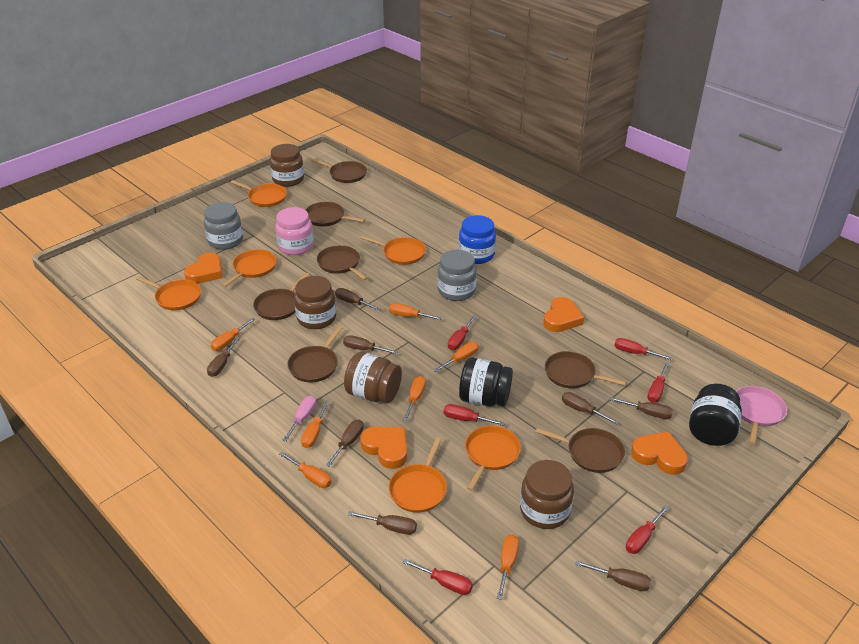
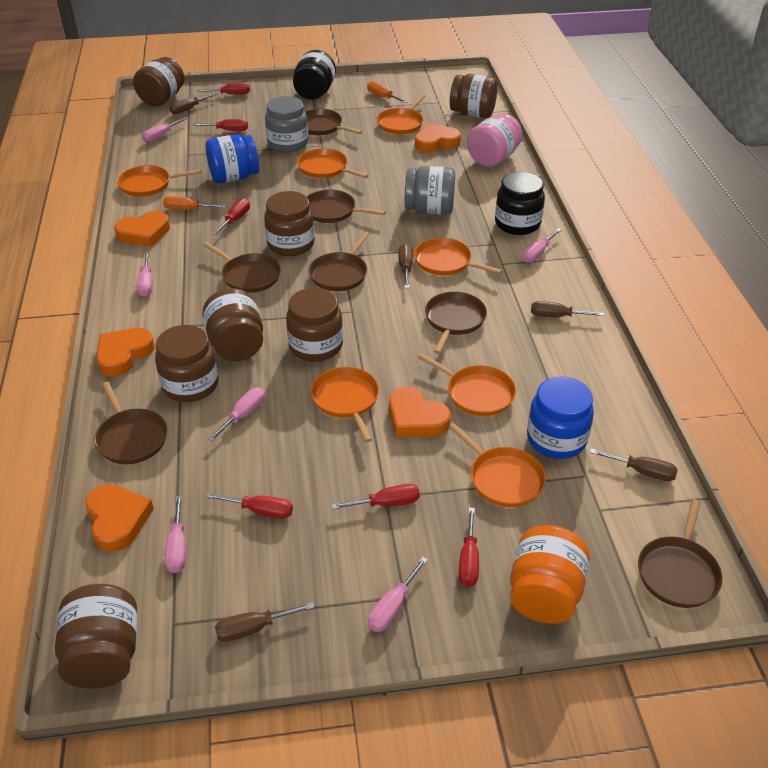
blue jar: [459,215,496,264] = 1 -> [206,134,259,183] [527,376,594,459] = 2
brown jar: [270,144,304,187] [294,276,336,329] [344,352,402,403] [520,460,574,529] = 4 -> [55,584,137,689] [133,57,184,106] [155,325,218,402] [202,288,263,361] [264,191,315,256] [286,288,343,362] [450,74,498,118] = 7
brown screwdriver: [207,337,240,377] [326,420,364,467] [335,288,381,311] [343,335,398,354] [348,511,417,535] [562,392,619,425] [575,560,651,591] [610,397,673,419] = 8 -> [169,93,217,114] [215,602,314,642] [399,244,413,288] [531,301,604,317] [590,449,678,481] = 5
orange heart: [184,253,223,284] [360,426,407,469] [543,297,584,332] [631,431,688,475] = 4 -> [85,484,154,552] [96,328,155,377] [114,211,170,247] [389,387,451,438] [415,123,461,152] = 5
orange jar: none = 0 -> [510,525,590,624] = 1
orange pan: [136,276,201,310] [221,249,276,287] [231,180,287,207] [361,235,426,265] [388,437,447,513] [465,426,521,491] = 6 -> [117,165,202,197] [297,148,369,178] [311,367,379,442] [376,94,426,135] [414,238,502,276] [417,353,516,416] [449,423,546,507] = 7
orange screwdriver: [211,318,255,351] [279,452,332,488] [301,401,329,448] [389,303,442,320] [403,376,426,421] [434,342,479,372] [497,535,519,600] = 7 -> [163,196,226,210] [367,81,408,103] = 2
pink pan: [736,386,787,445] = 1 -> none = 0
pink screwdriver: [282,396,316,442] = 1 -> [137,252,152,297] [142,117,188,142] [165,496,186,573] [207,388,265,442] [368,557,428,632] [522,228,561,263] = 6

